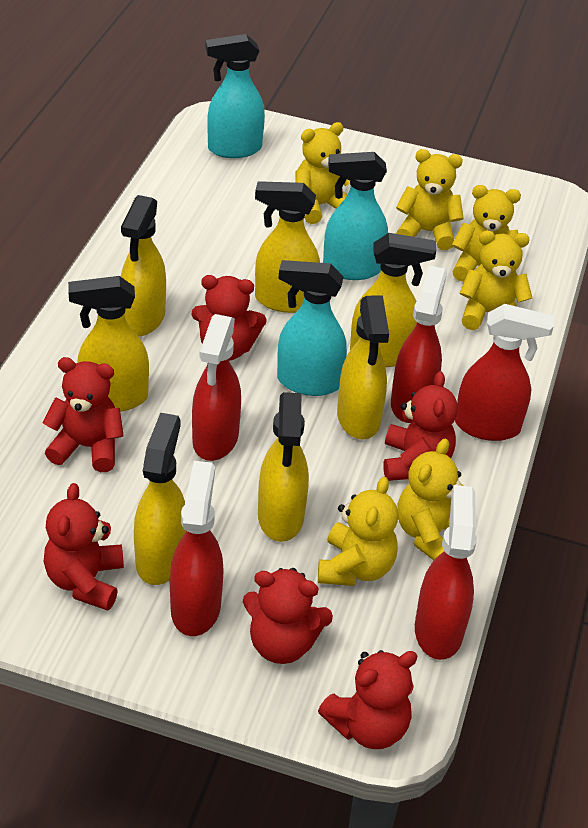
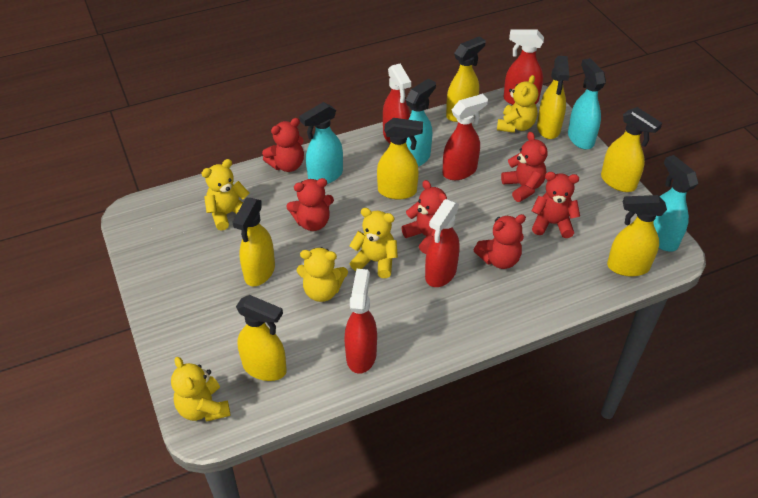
turquoise spray bottle: [205,34,265,158] [277,260,347,396] [323,152,388,280] = 3 -> [299,102,343,184] [406,79,436,167] [568,58,606,150] [654,155,698,252] = 4
yellow teddy bear: [295,122,350,224] [318,477,398,586] [396,149,464,250] [397,439,464,560] [452,185,521,282] [459,231,532,330] = 6 -> [171,357,230,422] [202,159,249,231] [297,247,348,302] [349,208,398,278] [497,75,538,133] = 5

